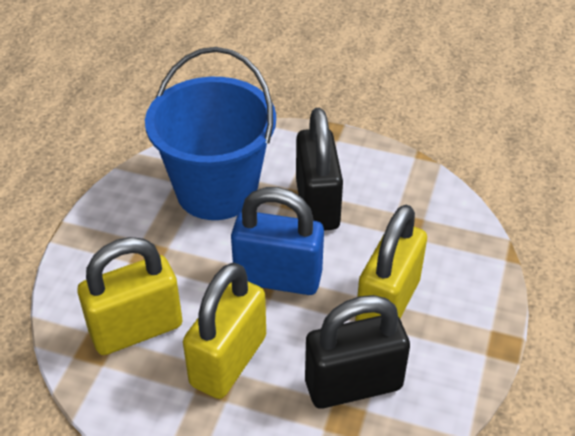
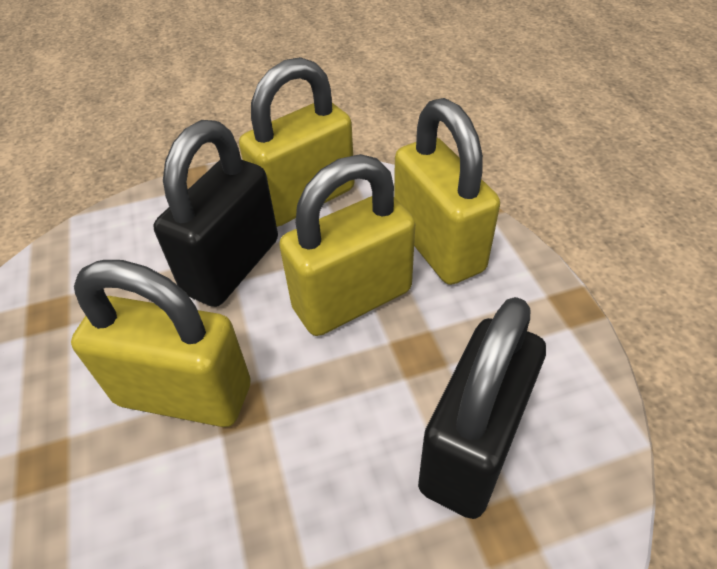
blue bucket: [145,47,276,220] = 1 -> none = 0
blue padlock: [231,187,324,295] = 1 -> none = 0
yellow padlock: [78,237,182,355] [183,262,266,399] [355,205,427,321] = 3 -> [71,260,251,427] [239,57,355,227] [279,154,415,336] [394,98,500,285] = 4

